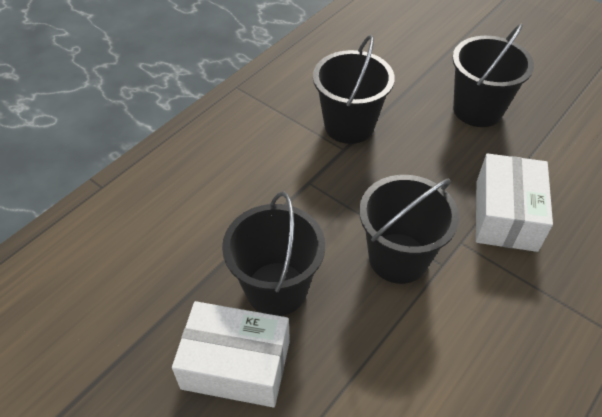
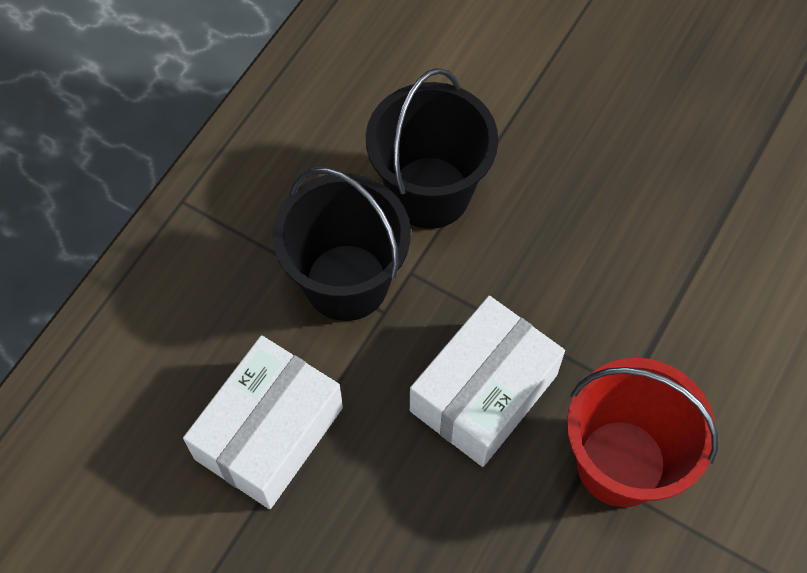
black bucket: [222,191,325,316] [313,35,395,144] [359,175,459,284] [452,24,534,127] = 4 -> [273,168,411,321] [366,68,499,229] = 2
red bucket: none = 0 -> [567,358,719,507] = 1

